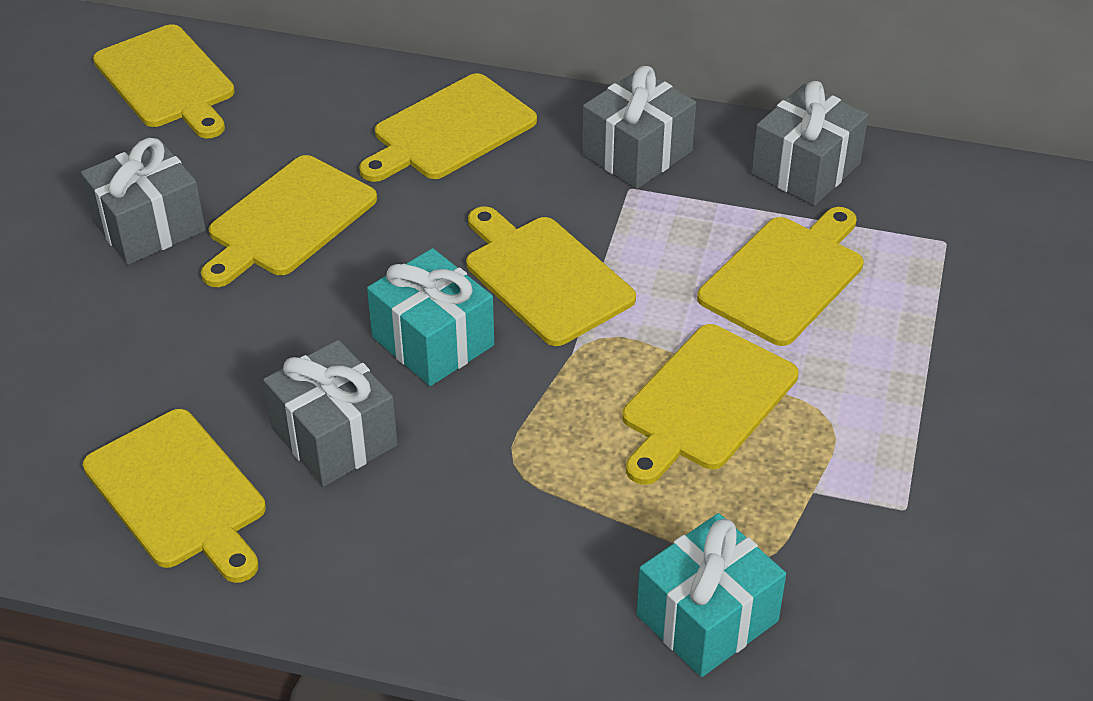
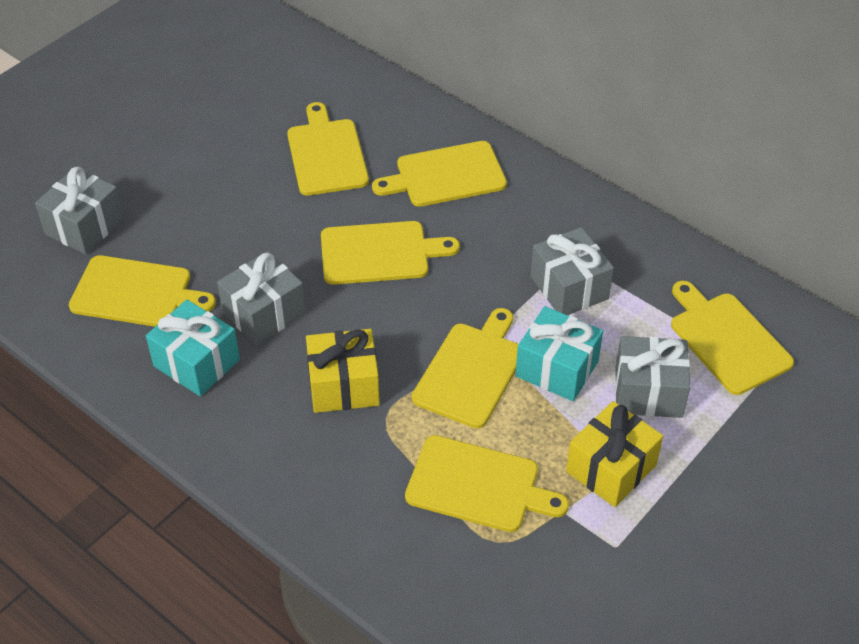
yellow gift: none = 0 -> [306,329,380,413] [566,401,663,507] = 2

